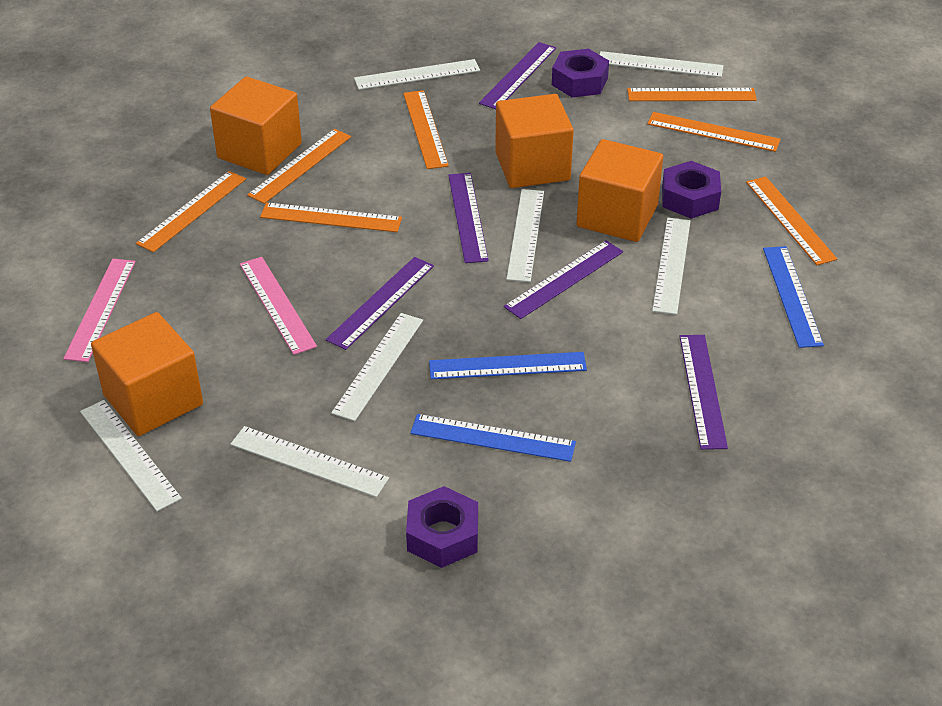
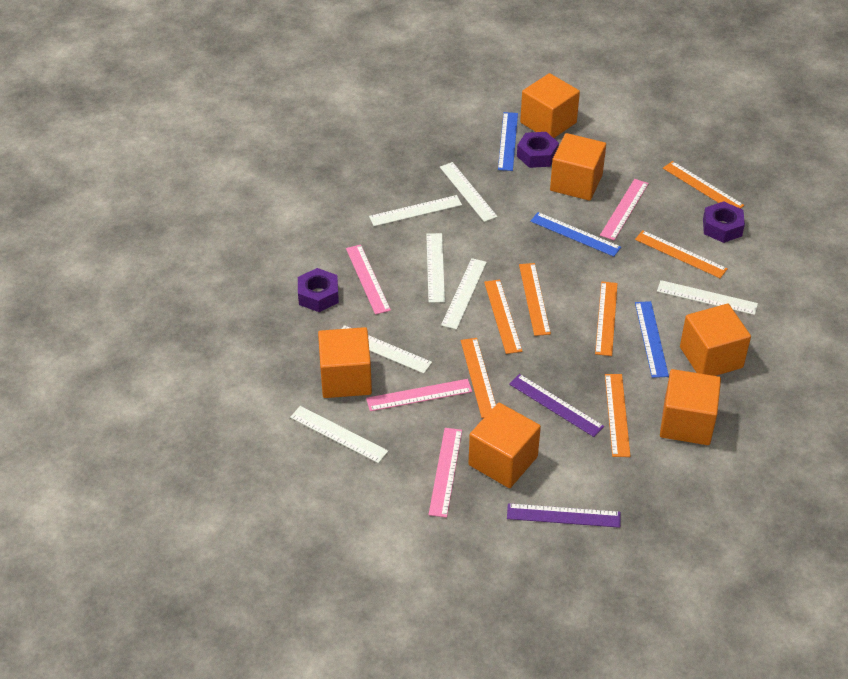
orange cube: [91,312,203,436] [210,76,302,175] [495,94,574,188] [576,139,663,242] = 4 -> [318,327,372,398] [469,403,541,488] [520,73,580,138] [550,133,606,201] [660,369,721,445] [680,304,751,376] = 6
pink ruler: [63,259,136,362] [240,257,317,355] = 2 -> [346,245,391,315] [366,379,472,411] [428,428,462,518] [600,179,649,240] = 4
purple ruler: [326,257,434,350] [448,173,489,263] [479,42,556,109] [504,240,623,319] [680,335,728,450] = 5 -> [507,503,620,528] [509,374,604,437] = 2

